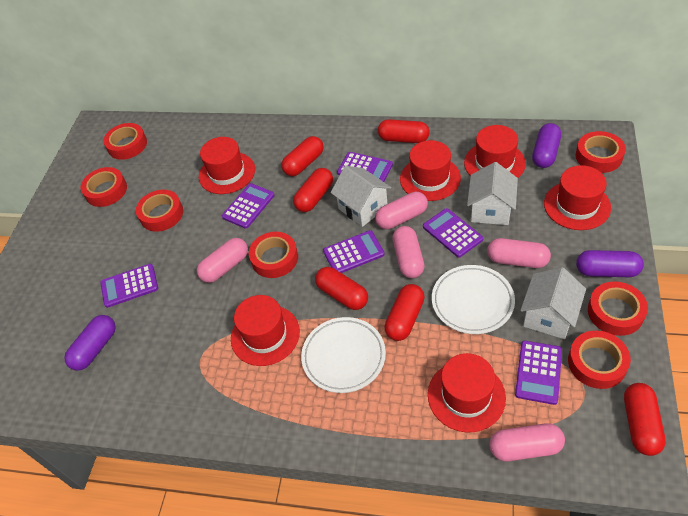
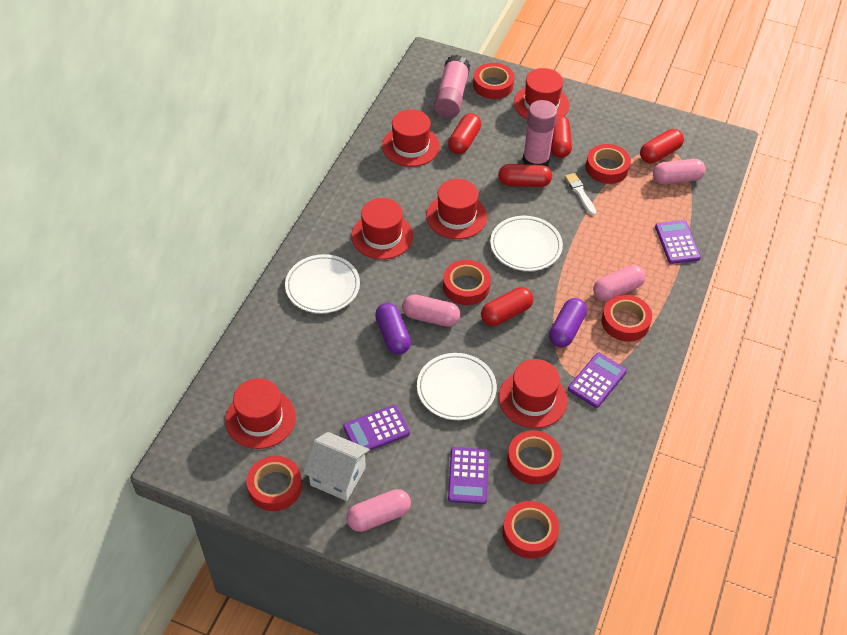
pink capsule: [197,238,248,283] [375,192,428,229] [392,226,425,278] [487,238,551,268] [489,423,565,461] = 5 -> [346,489,411,532] [402,294,460,327] [593,265,646,301] [653,159,706,184] = 4
pink glue stick: none = 0 -> [434,55,470,118] [522,100,557,166] = 2
purple calculator: [100,264,158,308] [222,183,275,229] [323,230,385,273] [337,152,393,182] [423,208,483,258] [515,341,562,405] = 6 -> [343,405,410,450] [448,447,489,504] [568,353,627,408] [655,220,701,264] = 4
purple capsule: [64,315,116,371] [532,123,561,168] [576,250,644,277] = 3 -> [375,303,411,355] [549,298,587,347] = 2
red capsule: [281,136,324,176] [293,168,333,212] [315,267,368,310] [378,119,430,143] [384,284,425,341] [624,383,666,456] = 6 -> [448,113,481,154] [481,287,534,326] [498,164,552,187] [551,115,572,158] [640,129,684,163] = 5
white brush: none = 0 -> [565,173,596,215] = 1
white house: [331,166,391,227] [467,162,518,225] [520,267,586,339] = 3 -> [303,432,370,501] = 1
white plate: [301,317,386,393] [432,265,515,334] = 2 -> [285,254,360,313] [417,353,497,420] [490,216,563,271] = 3

